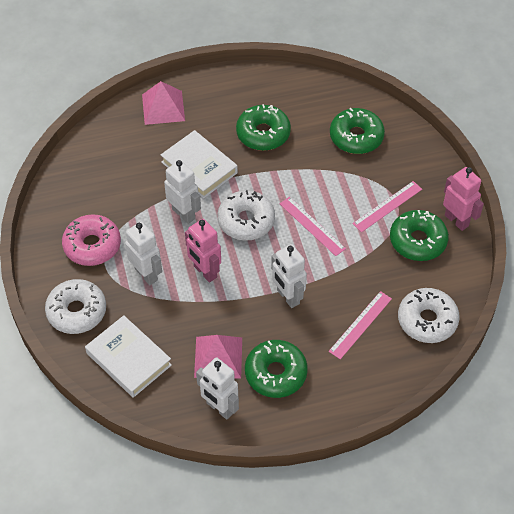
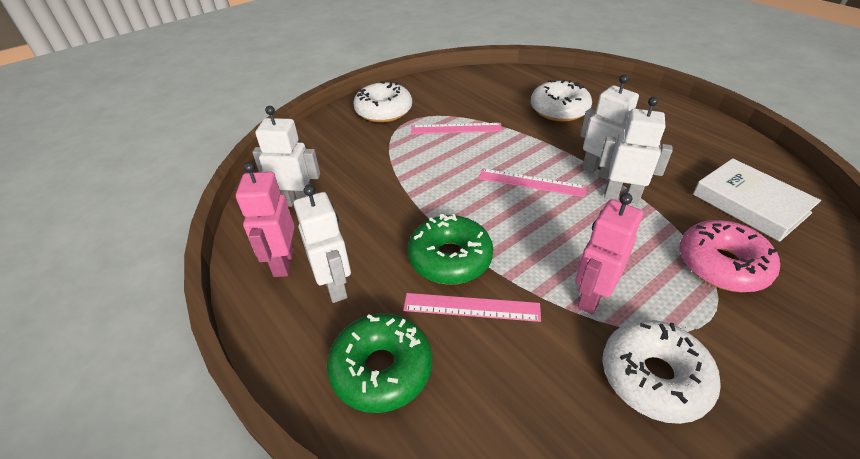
green donut: [236,104,291,151] [245,340,308,398] [330,108,385,154] [390,210,449,261] = 4 -> [327,313,432,413] [408,214,493,285] = 2
pink pyramid: [142,81,185,125] [194,335,242,378] = 2 -> none = 0
white book: [85,315,172,398] [161,130,238,198] = 2 -> [693,158,821,242] = 1

